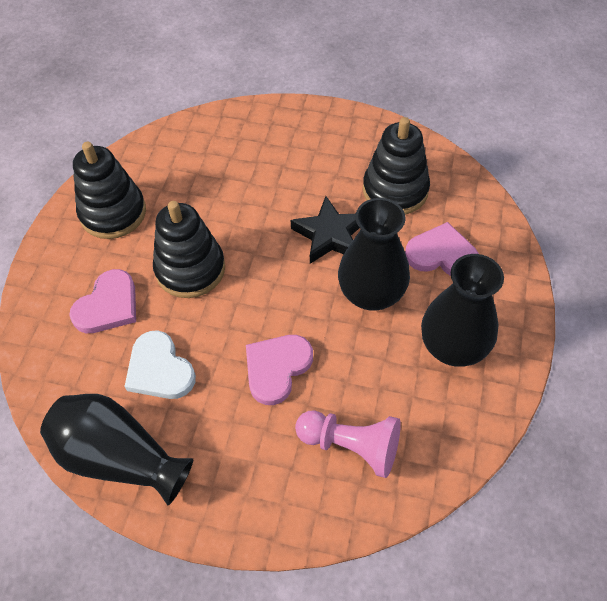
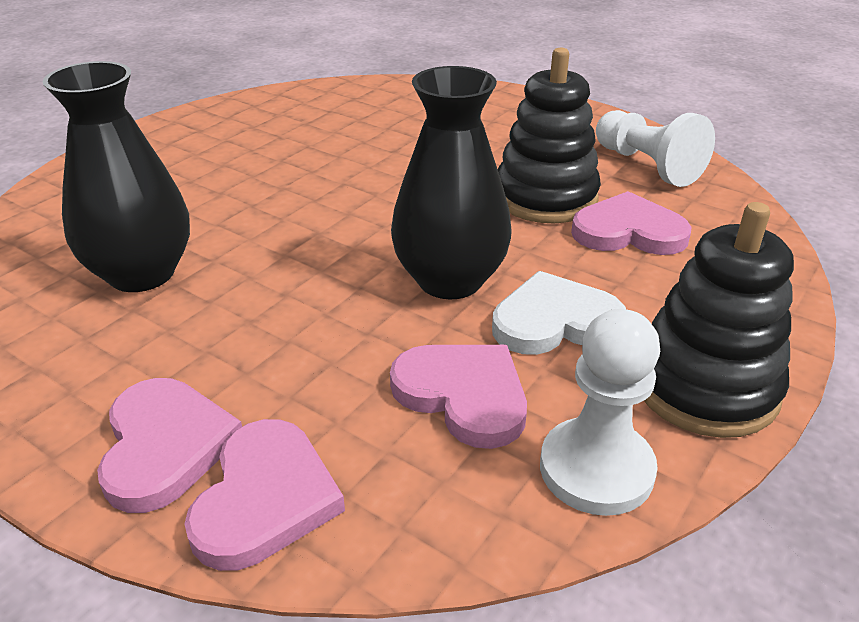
black stacking toy: [73,142,146,239] [153,201,225,298] [363,117,430,215] = 3 -> [498,47,601,223] [644,202,794,438] = 2
black star: [291,196,359,264] = 1 -> none = 0
black vase: [40,394,193,506] [338,198,410,311] [421,254,504,367] = 3 -> [43,61,190,292] [391,66,512,299] = 2
pink heart: [69,269,136,333] [246,335,313,405] [405,222,479,276] = 3 -> [97,378,242,513] [185,419,345,571] [390,345,527,449] [571,191,692,255] = 4
pink pawn: [295,411,401,478] = 1 -> none = 0
white pawn: none = 0 -> [540,309,660,516] [596,110,715,187] = 2

